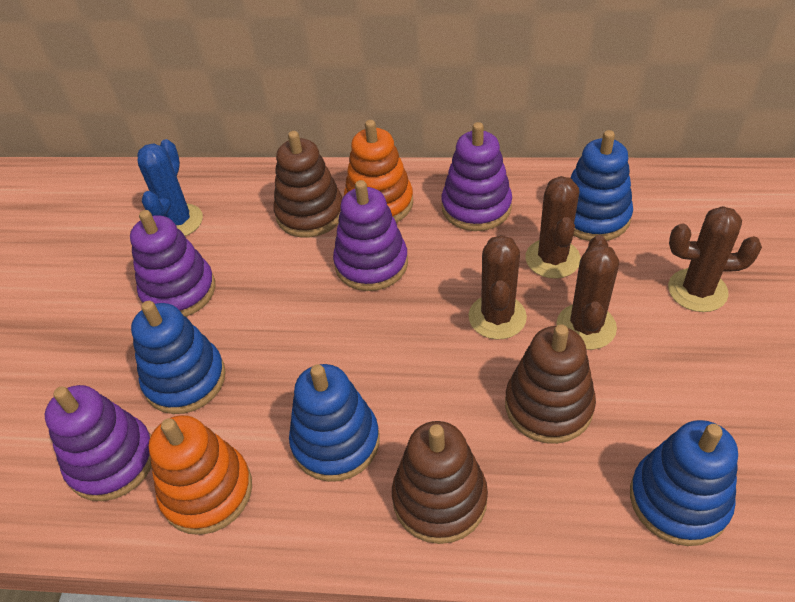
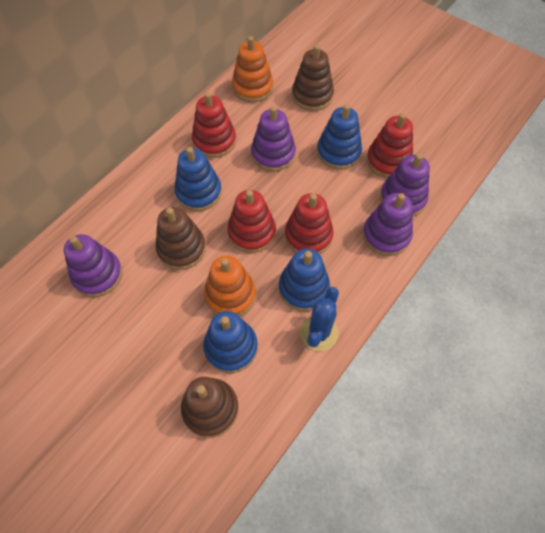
brown cactus: [468,235,527,340] [525,176,581,279] [556,235,619,350] [668,206,762,312] = 4 -> none = 0
red stacking toy: none = 0 -> [192,92,236,158] [227,190,276,253] [285,193,334,254] [367,113,413,178] = 4

